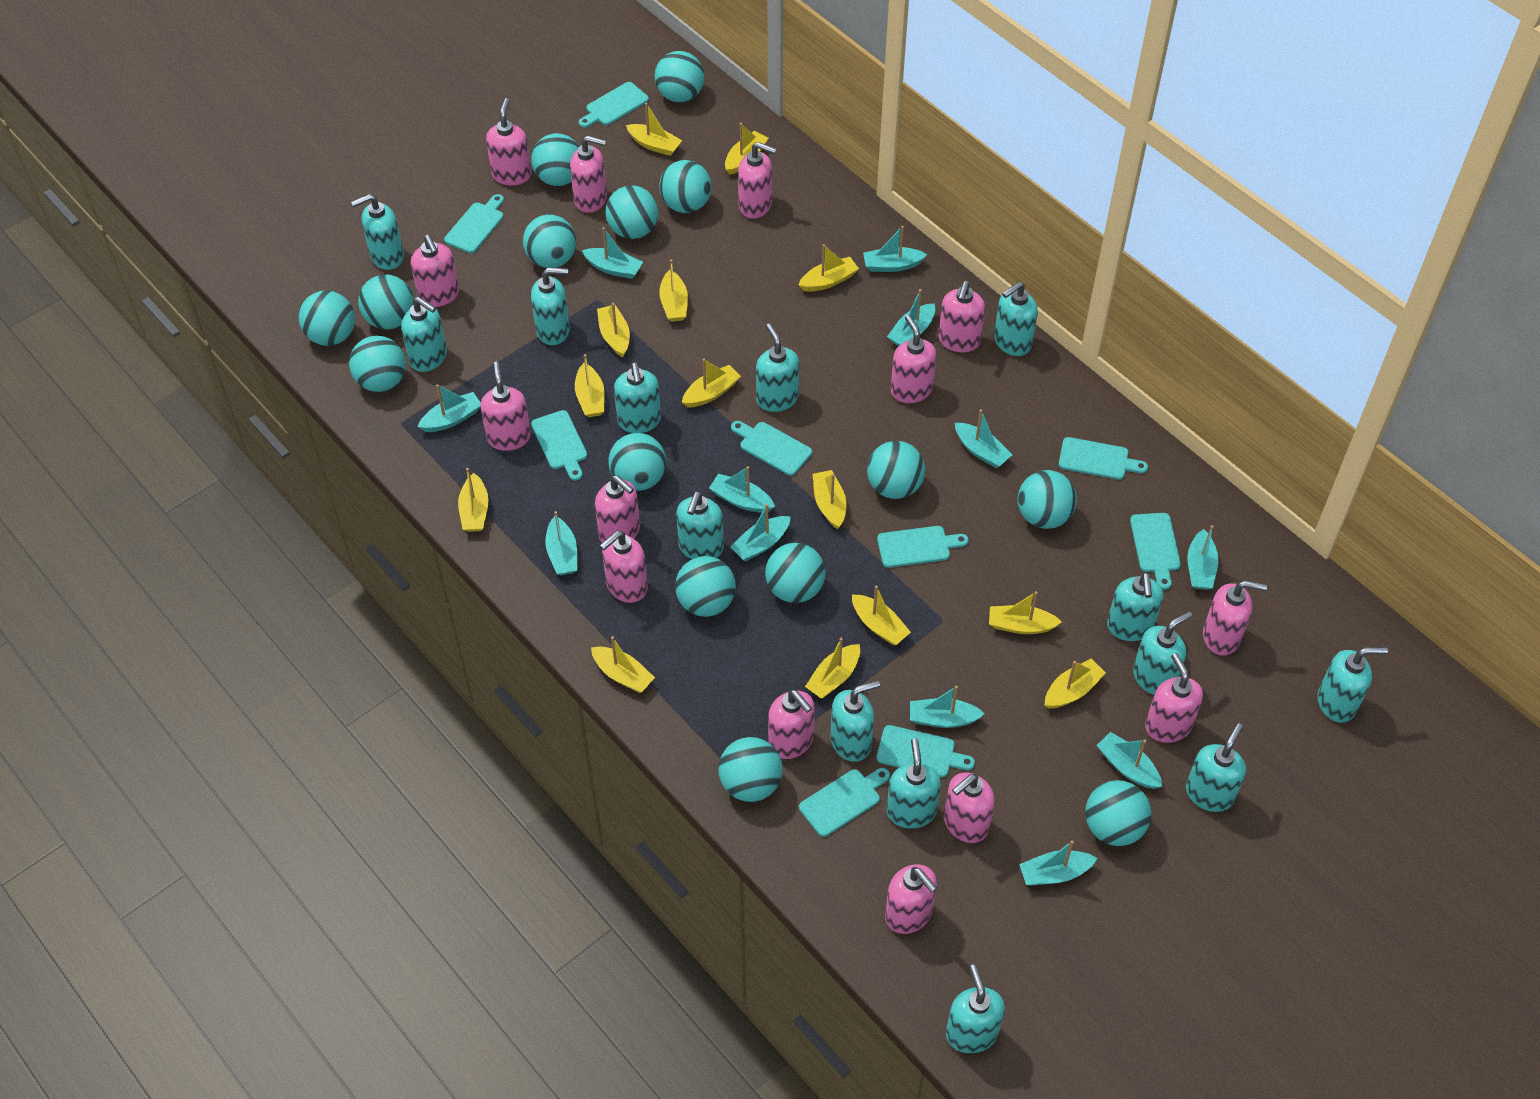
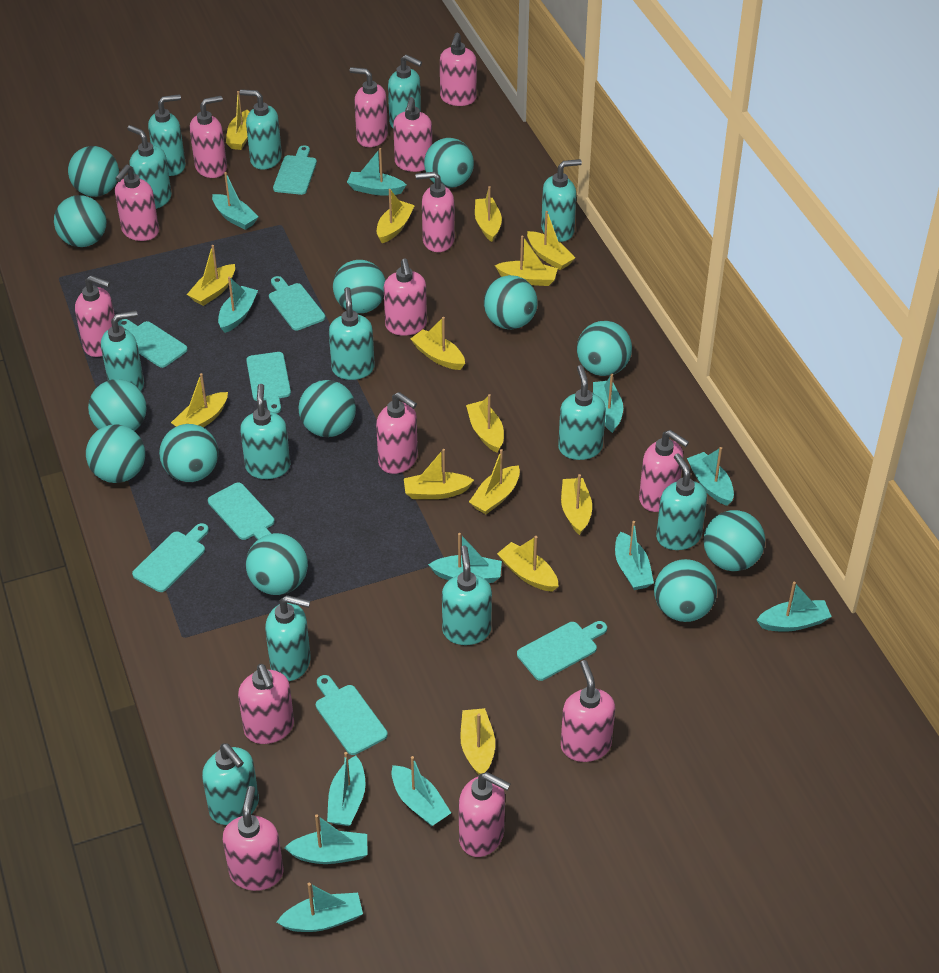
turquoise ball: [299,290,355,346] [349,336,406,392] [358,274,414,329] [523,214,576,268] [531,133,579,186] [605,185,658,239] [609,433,666,491] [655,51,704,102] [659,160,712,213] [675,556,736,617] [718,737,783,802] [765,543,826,603] [867,441,925,499] [1018,470,1077,529] [1085,780,1151,846] = 15 -> [54,195,106,247] [68,146,119,197] [86,424,145,483] [88,379,147,431] [159,424,219,482] [246,533,308,595] [298,380,356,437] [333,260,386,313] [424,138,474,188] [484,275,538,329] [577,321,632,376] [654,559,717,622] [704,510,765,571] = 13
turquoise cutting board: [444,194,504,253] [531,410,587,481] [579,82,649,128] [731,421,812,476] [799,768,890,837] [877,526,969,568] [877,725,975,777] [1059,437,1148,480] [1130,513,1181,590] = 9 -> [118,319,188,368] [132,523,209,592] [208,482,275,540] [246,352,291,414] [269,276,325,331] [273,145,317,195] [316,675,388,755] [517,621,607,681] = 8
turquoise soap dispenser: [351,194,404,270] [401,297,447,372] [531,268,570,345] [614,362,661,433] [676,491,724,559] [756,323,799,412] [830,680,880,762] [887,739,941,829] [946,965,1005,1053] [994,282,1038,356] [1107,572,1163,641] [1133,611,1192,695] [1186,723,1246,812] [1318,647,1388,722] = 14 -> [101,311,144,391] [127,125,172,209] [148,94,186,176] [202,743,259,825] [240,89,282,170] [240,384,290,479] [265,595,311,681] [329,287,375,380] [388,54,422,128] [442,546,492,645] [541,159,582,242] [558,365,606,460] [656,453,707,550] = 13

